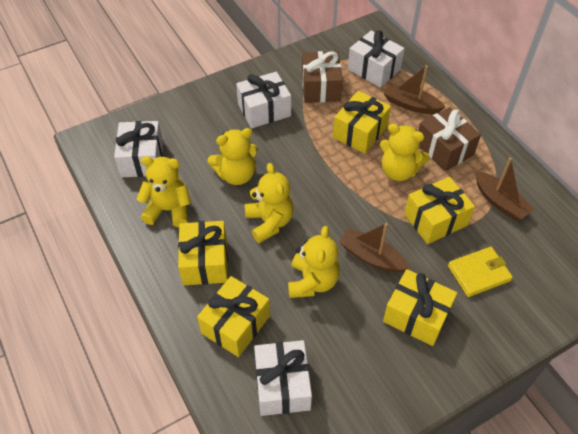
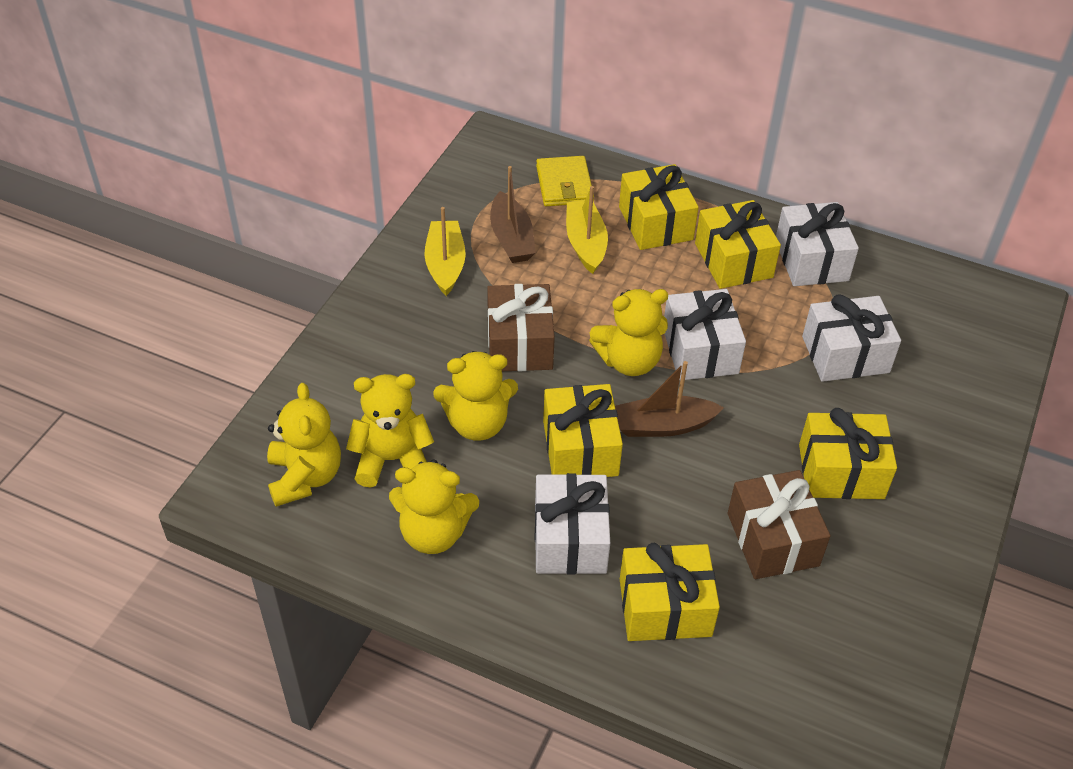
brown boat: [339,223,409,272] [384,65,445,114] [475,157,534,220] = 3 -> [490,166,536,263] [615,361,724,437] = 2
yellow boat: none = 0 -> [424,207,466,296] [566,186,608,274] = 2

